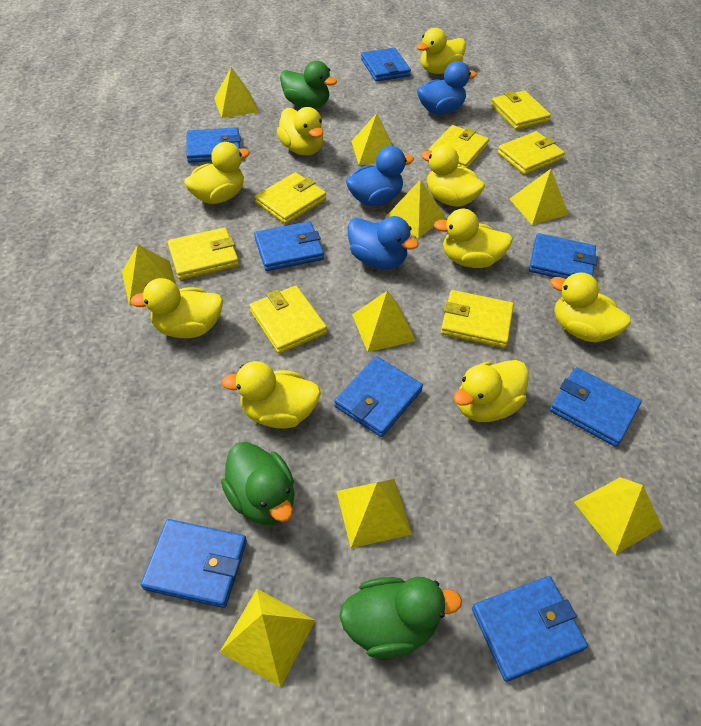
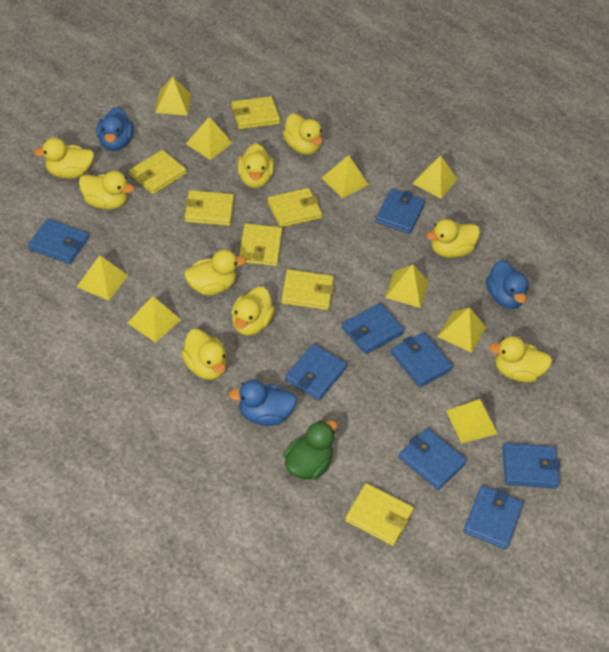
green duck: [221,442,294,525] [280,61,337,108] [339,577,462,659] = 3 -> [284,420,337,480] = 1

